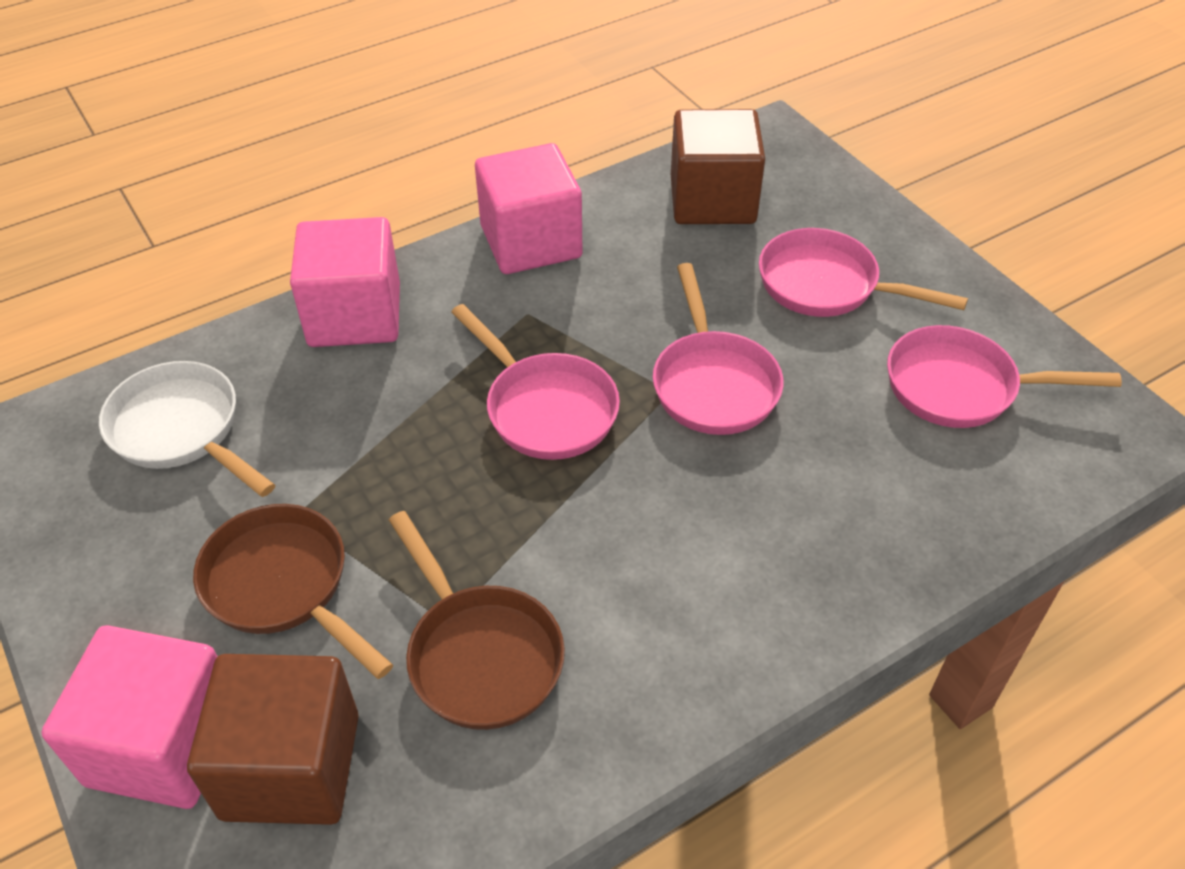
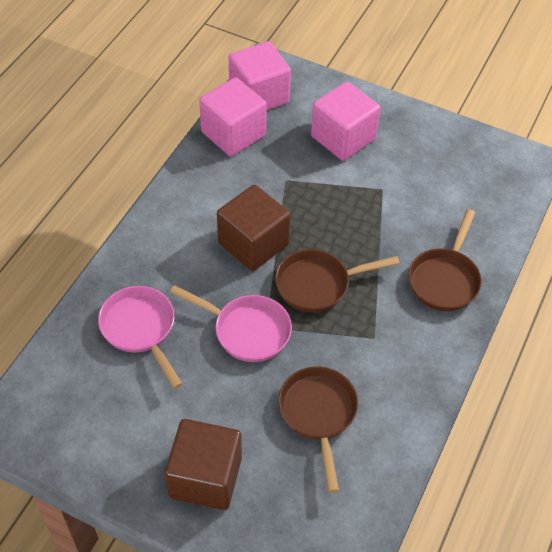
brown pan: [193,504,393,679] [389,511,565,730] = 2 -> [275,249,400,313] [278,366,358,493] [408,209,482,311] = 3
pink pan: [451,304,620,460] [653,263,784,435] [759,228,968,317] [887,325,1122,428] = 4 -> [98,286,183,389] [170,285,292,362] = 2
white pan: [99,361,275,497] = 1 -> none = 0

